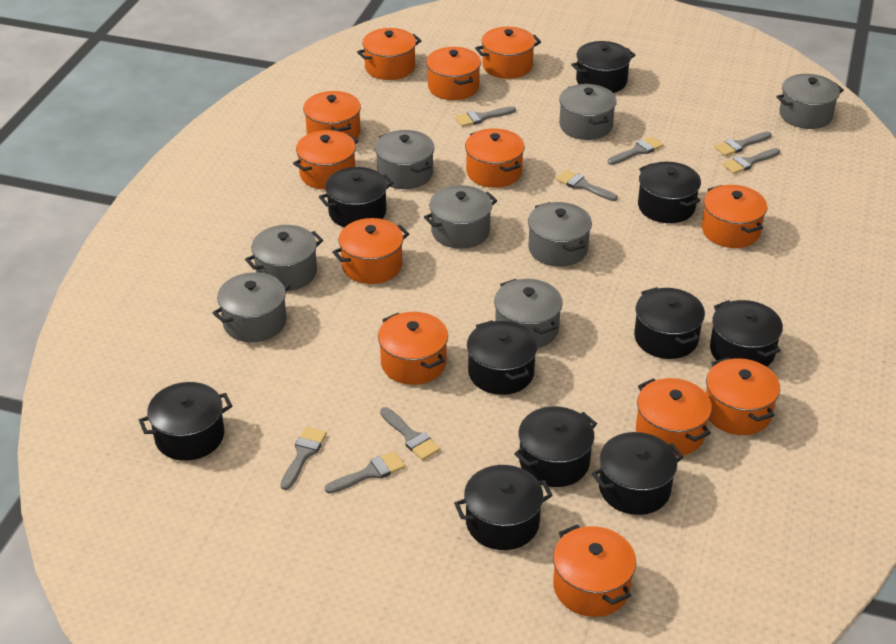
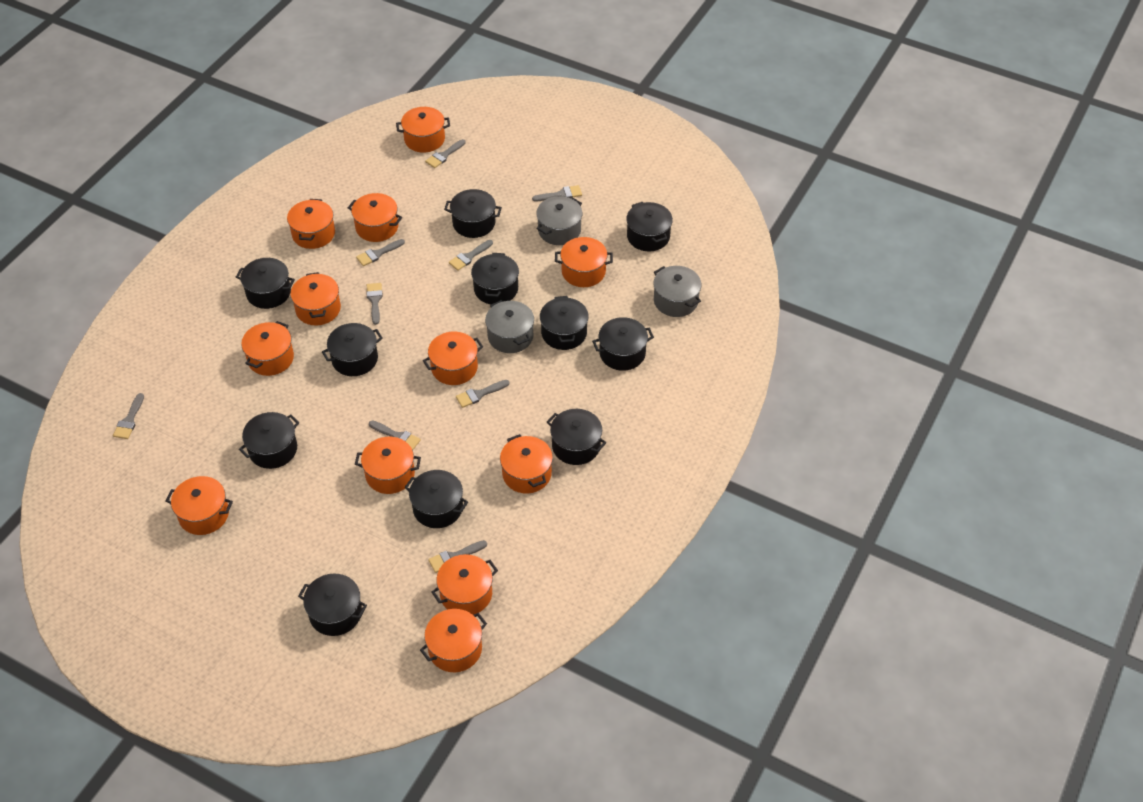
black pot: [139,382,232,461] [319,167,394,227] [454,465,553,550] [467,320,538,395] [514,406,597,487] [571,41,635,93] [592,432,683,515] [634,287,705,359] [638,162,701,223] [710,300,783,367] = 10 -> [236,258,295,309] [239,412,299,469] [298,574,367,636] [322,323,383,376] [404,470,468,528] [444,189,502,238] [471,253,519,304] [540,296,589,350] [547,409,606,465] [592,317,654,371] [626,202,673,251] = 11
grey brush: [280,427,327,490] [325,451,406,494] [380,407,440,460] [455,106,516,127] [556,170,618,201] [608,136,664,165] [714,132,772,156] [723,148,780,174] = 8 -> [113,393,144,439] [356,239,405,266] [367,283,383,325] [369,420,421,450] [425,139,466,168] [428,540,487,573] [449,240,493,271] [456,380,509,408] [532,185,582,201] = 9
grey pot: [213,272,291,342] [245,225,323,291] [375,130,435,189] [424,185,497,249] [494,279,563,348] [528,202,592,267] [559,84,617,140] [776,74,844,129] = 8 -> [485,300,534,353] [536,196,582,245] [653,266,701,317] = 3

